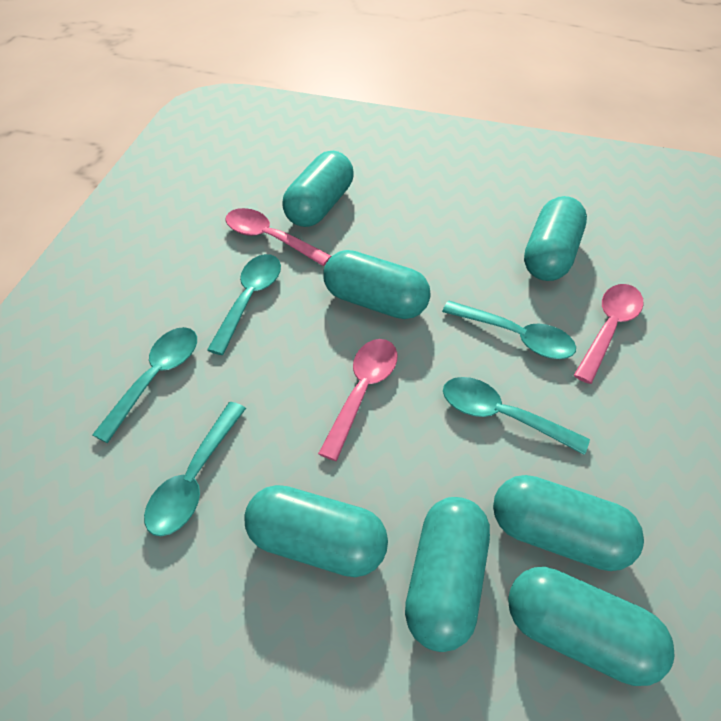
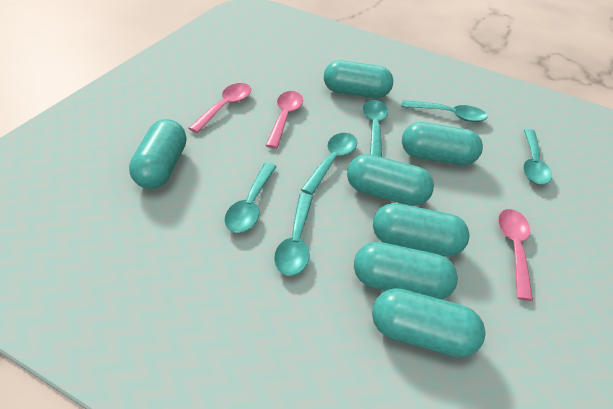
turquoise spoon: [92,327,197,443] [144,402,246,536] [207,254,281,355] [442,300,576,359] [443,377,590,455] = 5 -> [224,163,277,233] [274,193,313,276] [301,133,357,195] [363,100,388,157] [401,100,488,122] [523,129,552,185] = 6

